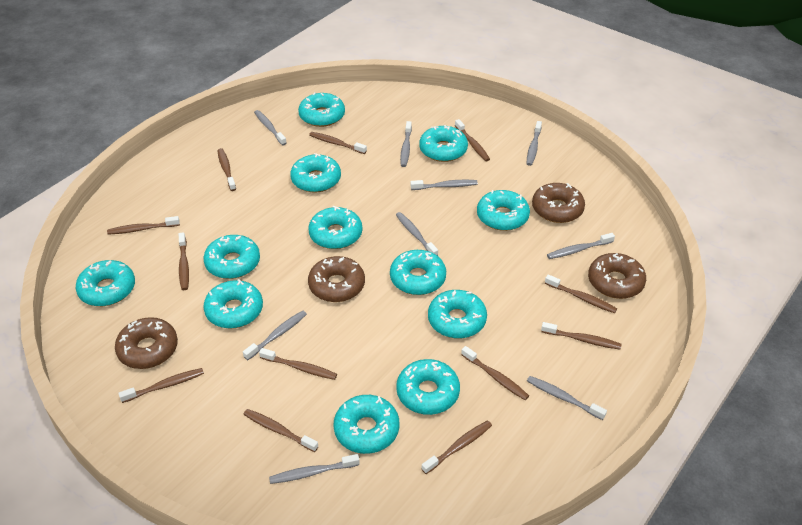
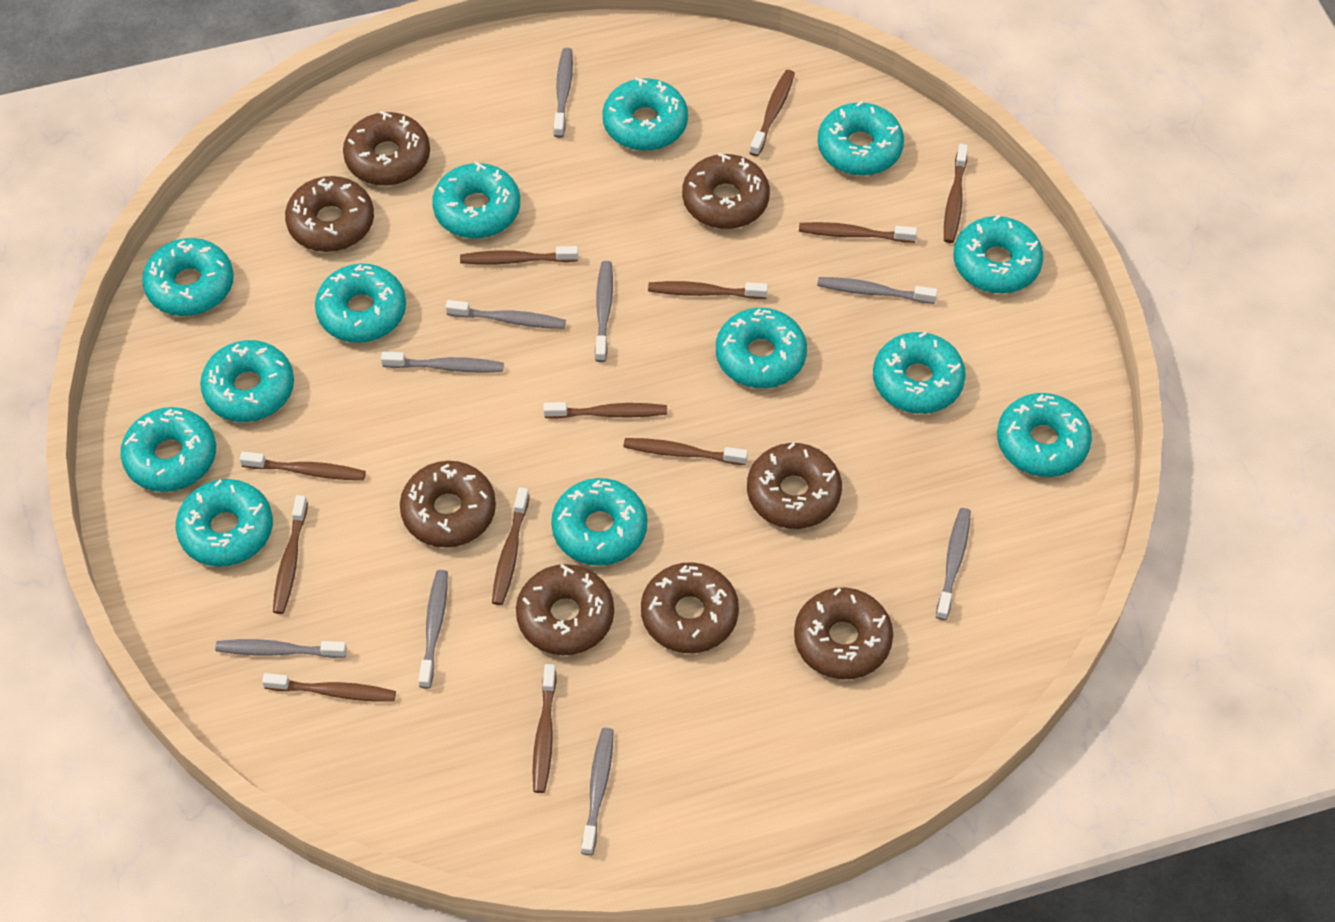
brown donut: [115,317,178,369] [308,256,365,302] [532,183,585,223] [588,253,646,299] = 4 -> [285,176,374,252] [343,111,430,186] [400,461,496,548] [516,564,614,655] [641,562,739,653] [682,153,770,229] [747,443,842,529] [794,587,893,679] = 8
turquoise donut: [76,260,135,306] [203,235,260,279] [203,279,263,328] [290,153,341,193] [298,92,345,127] [308,206,362,249] [333,395,399,454] [390,250,446,295] [396,359,460,415] [419,125,468,162] [428,290,487,338] [477,190,530,231] = 12 -> [121,407,216,492] [142,238,234,316] [176,479,273,567] [200,340,294,422] [315,264,406,343] [432,162,520,238] [551,478,647,566] [602,78,688,151] [716,308,807,388] [818,101,904,176] [873,332,966,414] [954,215,1043,294] [997,393,1092,477] = 13

